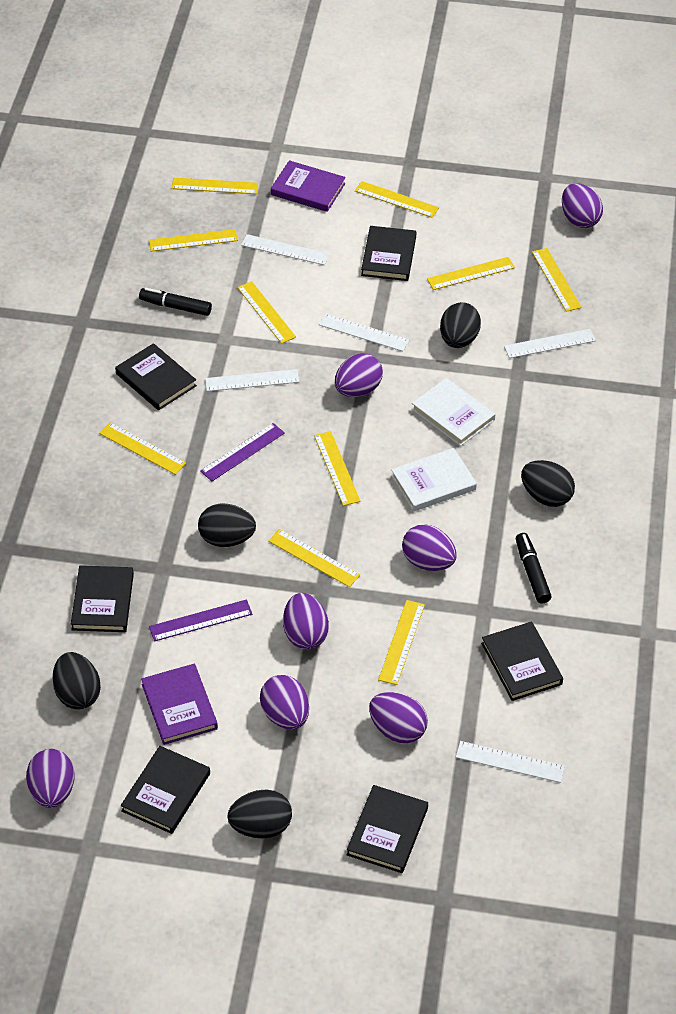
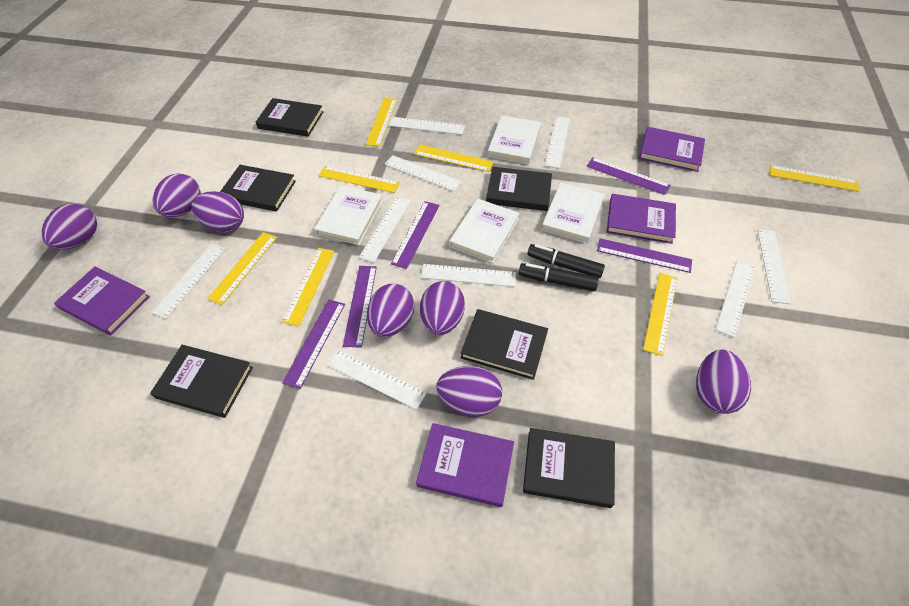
black egg: [52,652,101,710] [198,504,256,547] [228,790,292,839] [440,302,481,348] [521,460,575,507] = 5 -> none = 0
purple book: [141,664,218,745] [271,160,346,212] = 2 -> [54,266,150,335] [416,423,514,507] [607,194,676,244] [639,127,705,172] = 4
purple ruler: [149,599,252,641] [200,423,285,481] = 2 -> [282,299,345,389] [343,266,377,348] [391,201,439,269] [587,157,670,195] [597,238,692,273] = 5
white book: [391,448,477,512] [412,378,496,446] = 2 -> [314,185,383,245] [449,199,520,263] [488,115,541,164] [542,182,605,244] = 4
white ruler: [205,369,299,391] [241,234,330,265] [319,313,409,351] [456,741,565,783] [504,329,596,358] = 5 -> [151,243,226,319] [326,349,427,410] [359,196,411,263] [385,155,462,192] [388,117,465,135] [421,264,516,287] [545,116,570,168] [716,260,755,338] [757,229,791,304] = 9
yellow ruler: [99,422,186,475] [149,229,238,252] [171,178,258,194] [237,281,296,344] [269,529,360,587] [314,431,360,506] [355,181,439,218] [378,600,425,685] [427,257,515,290] [532,248,582,312] = 10 -> [207,232,277,305] [282,248,334,326] [319,166,400,193] [366,98,397,147] [414,145,494,172] [643,273,677,356] [770,165,860,192] = 7

